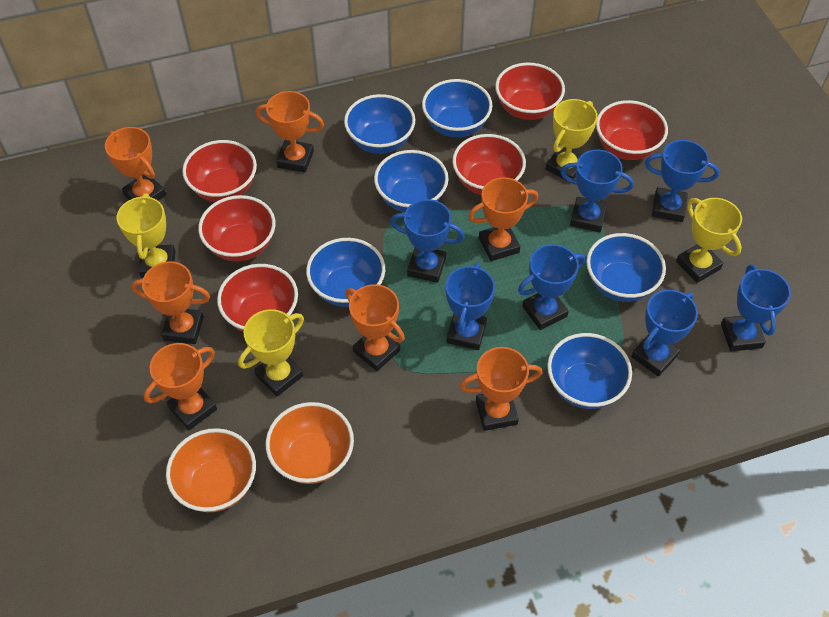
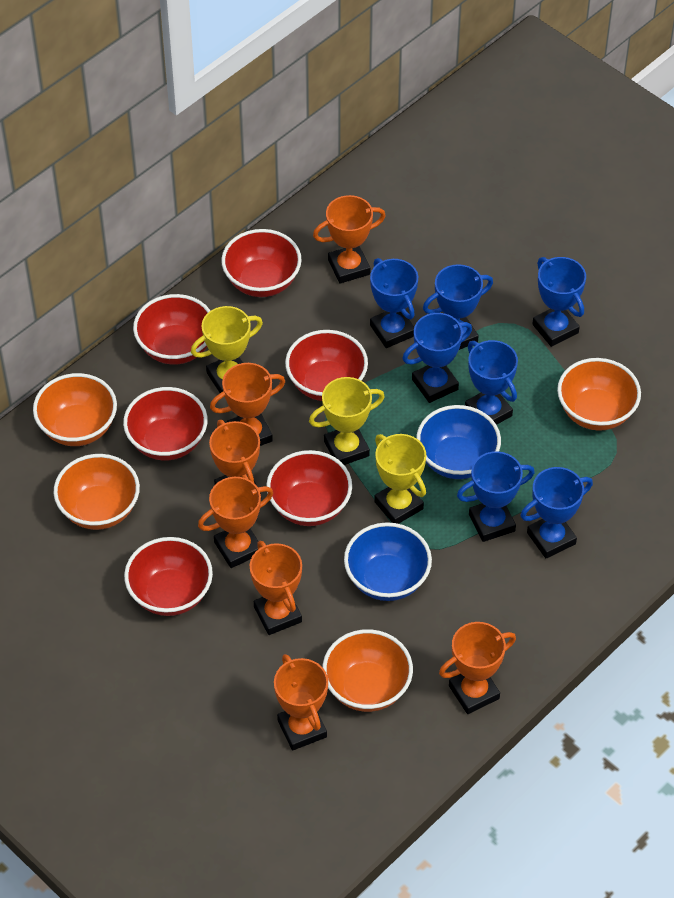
blue bowl: [306,238,385,307] [344,94,415,154] [374,150,449,212] [422,79,492,137] [547,333,632,409] [586,233,666,302] = 6 -> [344,522,432,601] [416,405,501,479] = 2
orange bowl: [166,428,256,512] [266,402,354,484] = 2 -> [33,373,117,446] [54,454,140,530] [322,629,413,712] [557,358,641,431] = 4
yellow trophy: [117,193,175,278] [238,309,304,396] [546,99,598,180] [676,198,742,283] = 4 -> [191,306,263,393] [309,377,385,465] [374,434,426,524] = 3

